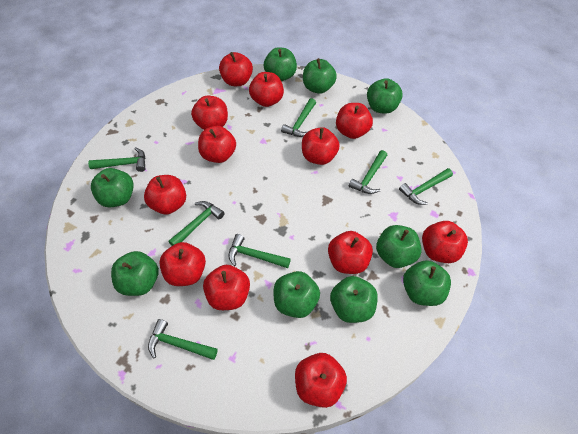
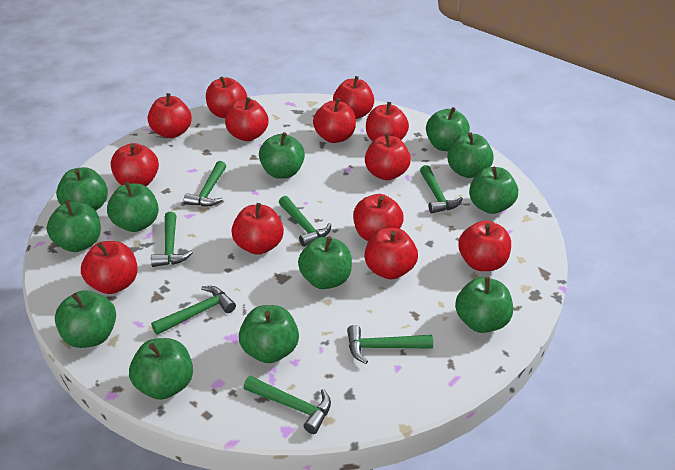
green apple: [91,168,134,208] [111,251,159,296] [264,47,297,81] [274,271,320,318] [303,58,337,94] [330,276,378,323] [367,78,403,114] [376,225,422,268] [403,260,451,306] = 9 -> [47,200,101,252] [55,290,116,348] [56,167,108,211] [107,182,159,232] [129,338,193,400] [239,305,299,363] [259,132,305,179] [298,236,352,289] [426,107,470,151] [447,133,494,178] [455,277,513,333] [469,167,518,214] = 12
red apple: [144,175,186,215] [159,242,206,286] [191,96,228,130] [198,126,236,163] [203,265,250,310] [219,52,253,86] [249,72,284,107] [295,353,347,408] [302,127,340,165] [328,231,373,274] [336,103,373,139] [422,221,468,263] = 12 -> [81,241,138,294] [111,143,159,186] [148,93,192,138] [206,77,247,118] [225,97,268,141] [231,203,284,255] [313,98,356,143] [333,76,374,119] [353,194,404,241] [364,228,418,279] [365,133,411,180] [366,102,409,142] [458,220,511,271] = 13

